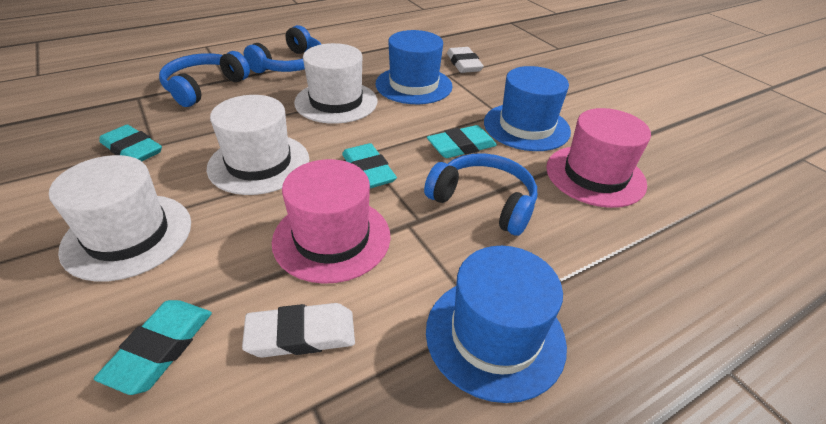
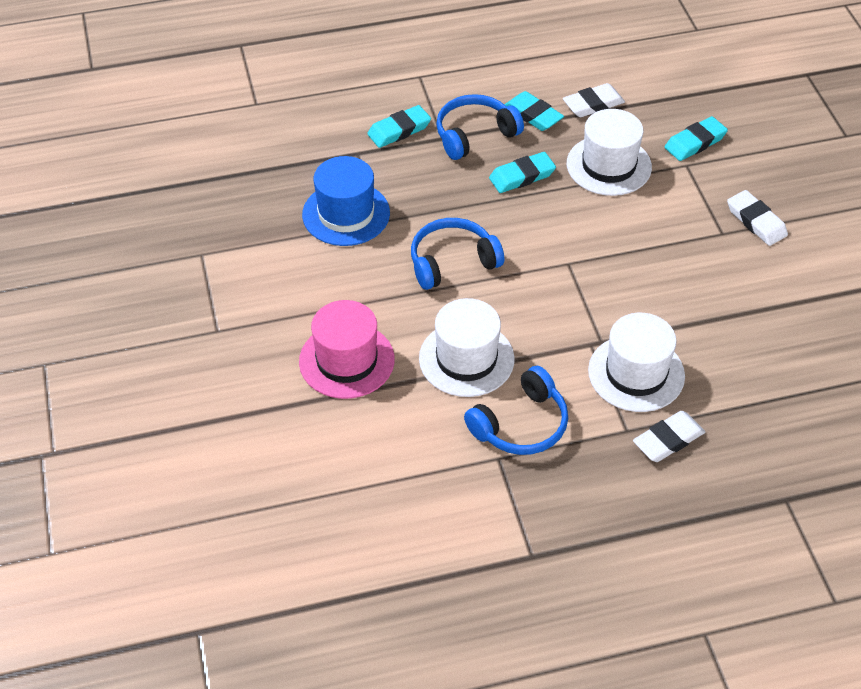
blue hat: [376,30,452,104] [426,246,567,403] [484,66,571,151] = 3 -> [302,156,390,246] = 1
pink hat: [272,159,391,284] [546,108,651,208] = 2 -> [299,300,395,399] = 1
white eraser: [242,303,355,358] [447,47,484,73] = 2 -> [563,83,625,117] [633,411,705,462] [727,190,788,246] = 3

